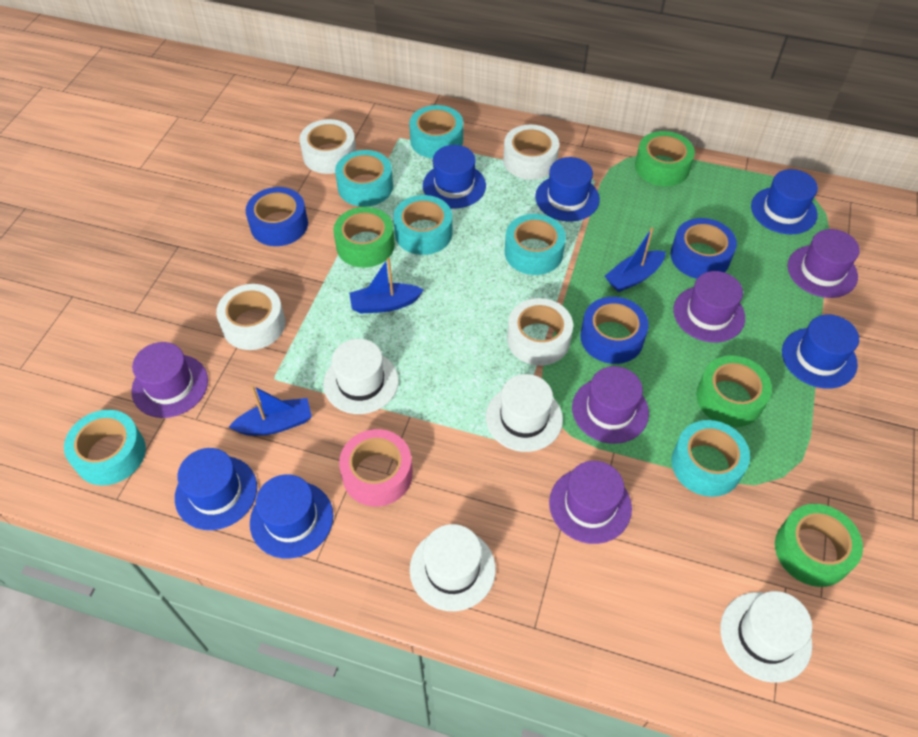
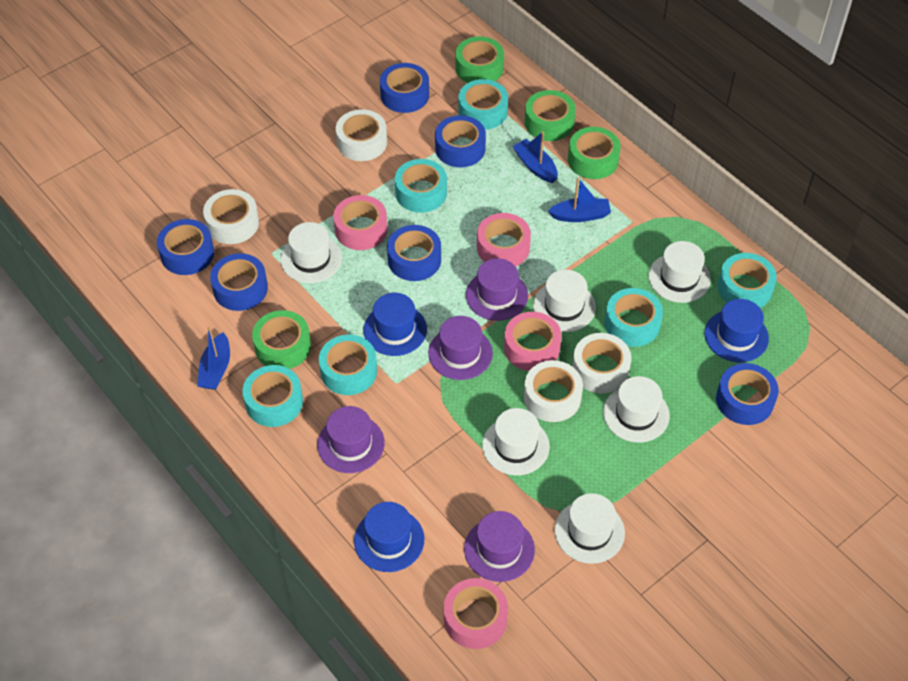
blue hat: [175,448,257,530] [250,474,333,558] [423,145,486,208] [535,157,600,221] [751,169,818,234] [782,314,859,389] = 6 -> [354,502,424,572] [363,293,427,356] [705,299,769,362] = 3
blue tape: [246,187,308,246] [580,297,649,364] [671,218,737,279] = 3 -> [157,219,214,275] [210,253,268,311] [380,63,429,113] [387,225,441,281] [435,115,486,167] [716,363,779,425] = 6
pink tape: [339,429,413,506] = 1 -> [333,195,388,250] [444,578,508,649] [477,213,531,267] [504,312,562,371] = 4
purple hat: [131,342,208,418] [549,461,632,544] [572,366,649,444] [673,271,745,342] [788,229,860,298] = 5 -> [317,406,385,473] [428,316,493,380] [464,511,535,582] [466,258,528,321] = 4
white hat: [323,339,399,414] [410,524,496,611] [486,374,563,452] [720,591,812,683] = 4 -> [281,222,342,283] [482,408,550,475] [533,269,596,332] [555,493,625,564] [603,376,670,443] [649,241,711,303] = 6

